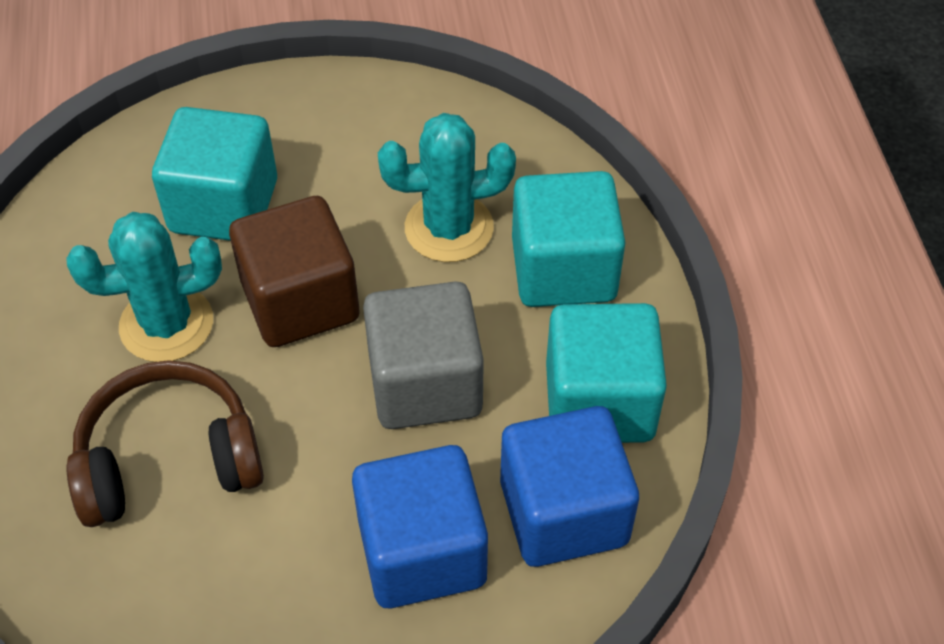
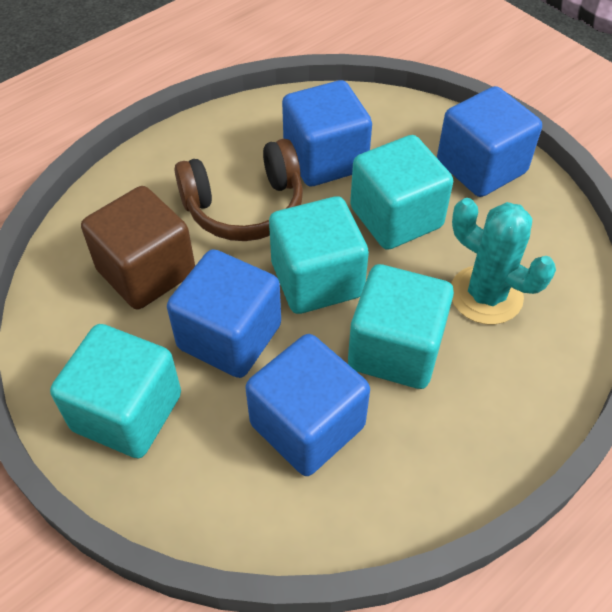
blue cube: [352,445,488,608] [500,406,639,567] = 2 -> [167,249,281,378] [245,334,370,476] [282,80,372,187] [437,86,542,197] = 4
grey cube: [363,282,484,429] = 1 -> none = 0
turquoise cactus: [66,212,222,362] [378,113,516,262] = 2 -> [451,198,556,325] = 1
turquoise cube: [152,107,277,241] [512,171,626,307] [546,303,667,443] = 3 -> [50,324,181,458] [269,196,369,314] [348,264,454,389] [350,135,453,250] = 4

